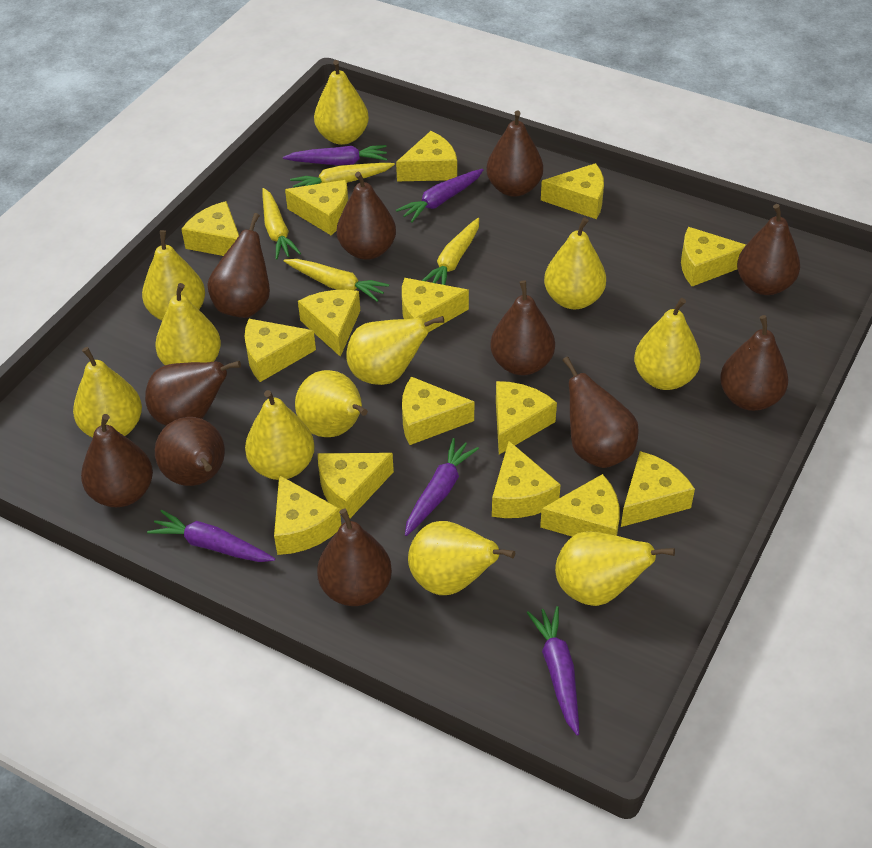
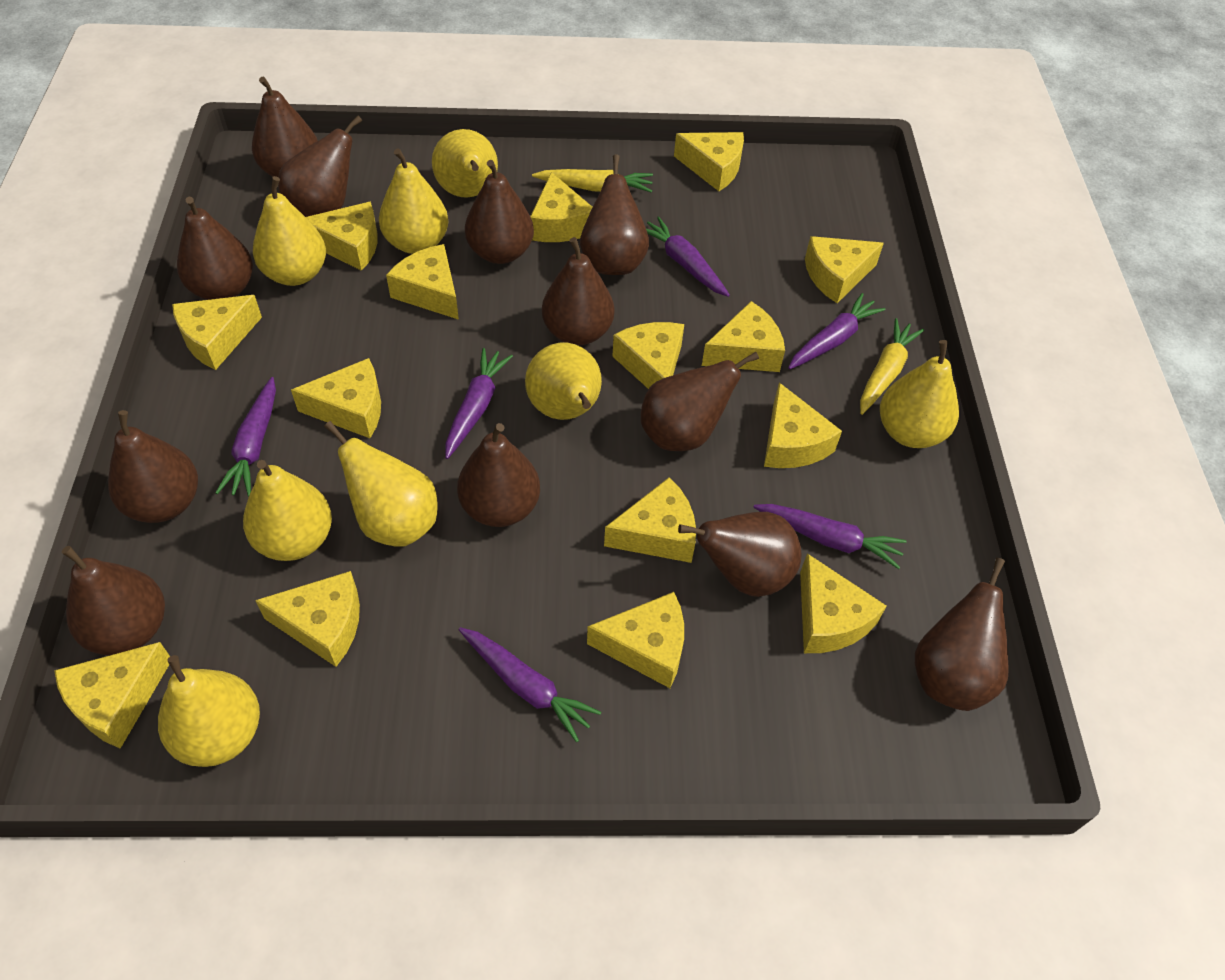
brown pear: [81,414,153,507] [145,361,241,426] [155,417,225,486] [207,213,270,318] [317,508,392,606] [337,172,396,260] [486,110,543,197] [490,280,555,375] [562,357,639,468] [720,315,788,411] [737,204,800,295] = 11 -> [62,546,165,655] [108,410,198,523] [177,197,253,300] [252,76,318,177] [278,116,362,217] [457,423,540,527] [465,160,534,264] [542,237,614,345] [580,154,649,275] [641,352,759,451] [678,512,801,597] [915,558,1009,711] = 12
purple carrot: [147,510,275,562] [283,145,387,165] [396,169,484,222] [405,438,479,536] [527,606,579,736] = 5 -> [215,377,276,497] [445,348,513,459] [459,627,601,742] [646,217,730,297] [753,504,907,569] [788,293,886,369] = 6
yellow carrot: [262,188,301,260] [284,259,389,302] [290,163,395,188] [422,218,479,285] = 4 -> [532,169,653,193] [860,318,924,415] = 2
yellow pear: [73,347,142,438] [142,230,205,320] [156,283,221,365] [245,390,315,480] [295,370,368,437] [314,60,369,145] [346,316,444,385] [408,521,515,595] [544,217,606,309] [555,531,675,606] [634,298,701,390] = 11 -> [158,655,260,767] [243,460,332,561] [253,176,326,286] [324,421,438,547] [379,148,449,254] [432,129,498,198] [525,343,602,420] [880,340,959,448] = 8

